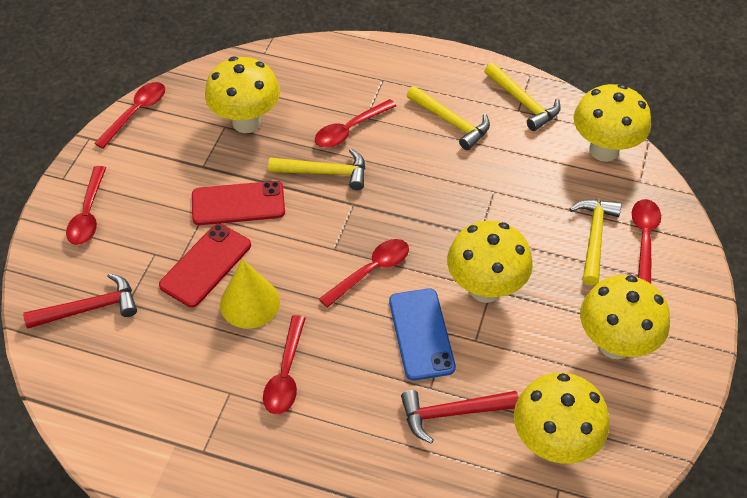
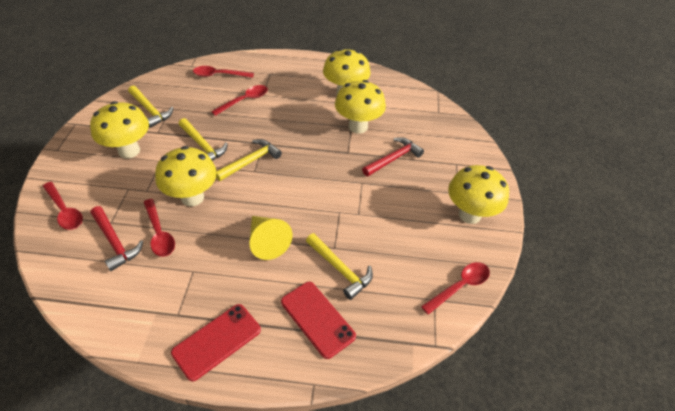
blue phone: [389,288,456,381] = 1 -> none = 0
red spoon: [66,166,106,245] [94,82,165,149] [263,315,306,414] [315,99,396,148] [319,239,409,308] [632,199,661,284] = 6 -> [43,182,83,230] [144,199,175,257] [193,66,254,78] [211,85,268,116] [421,262,490,315] = 5

